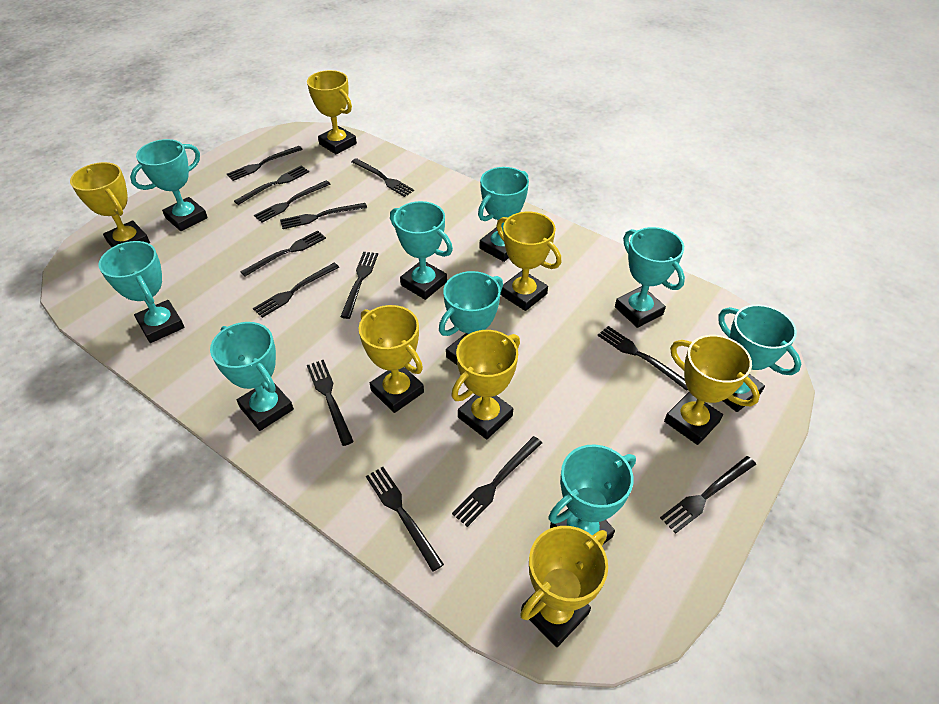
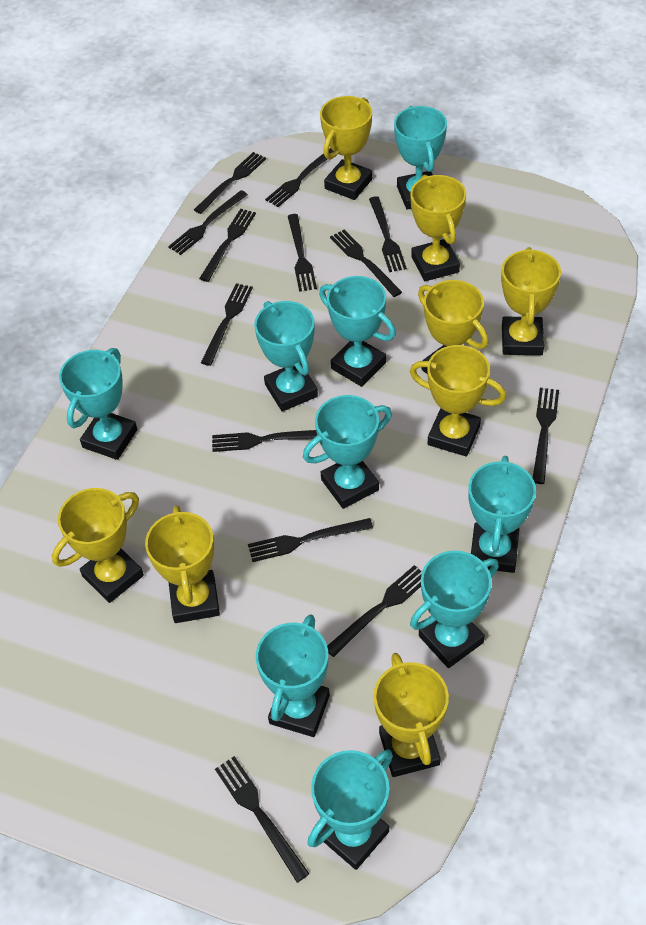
yellow trophy: [70,162,150,247] [307,70,357,154] [359,305,424,413] [451,330,520,439] [496,212,561,311] [520,526,608,647] [664,335,760,445] = 7 -> [52,488,144,603] [145,505,220,623] [320,96,372,200] [374,653,449,777] [410,175,466,281] [410,345,506,457] [418,280,489,375] [501,247,561,355] = 8

